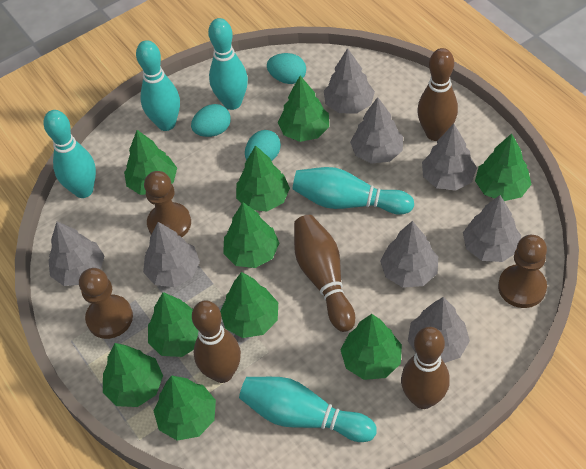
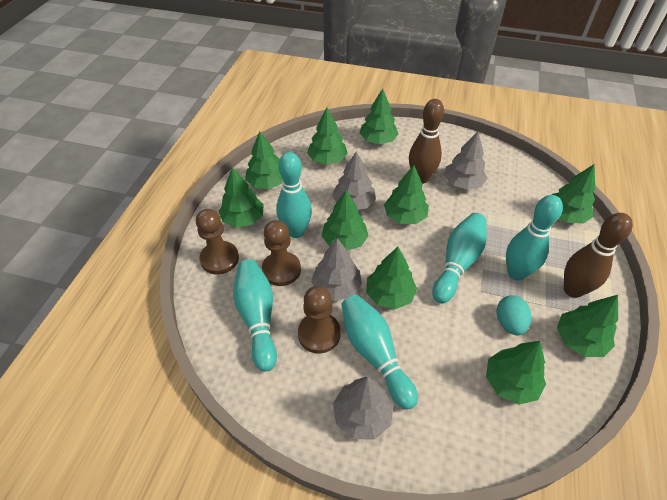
brown bowling pin: [192,300,241,383] [294,215,355,332] [401,327,450,409] [417,48,458,141] = 4 -> [409,99,444,184] [564,213,633,298] = 2
grey tree: [49,221,104,286] [143,222,200,287] [324,48,375,114] [350,97,403,164] [380,221,438,288] [408,297,470,363] [422,124,477,191] [463,195,521,262] = 8 -> [311,238,362,301] [332,151,376,210] [333,377,394,440] [445,132,487,190] = 4
turquoise egg: [191,104,231,137] [245,130,281,161] [267,53,306,84] = 3 -> [497,295,531,335] = 1

